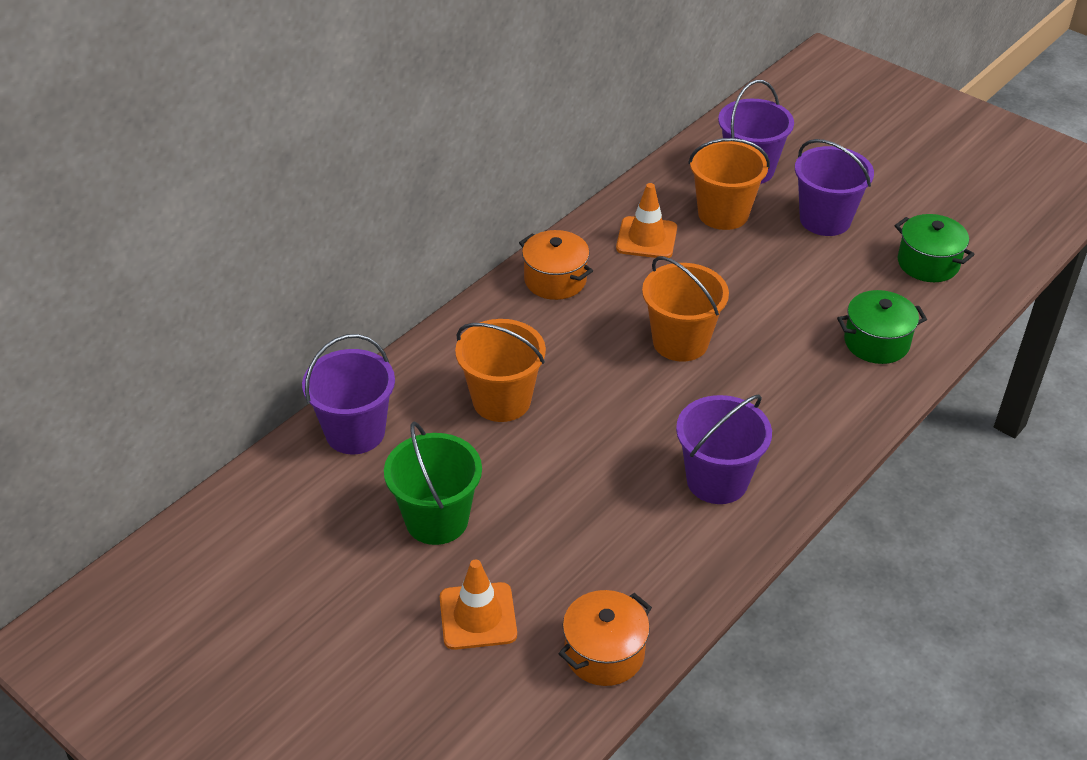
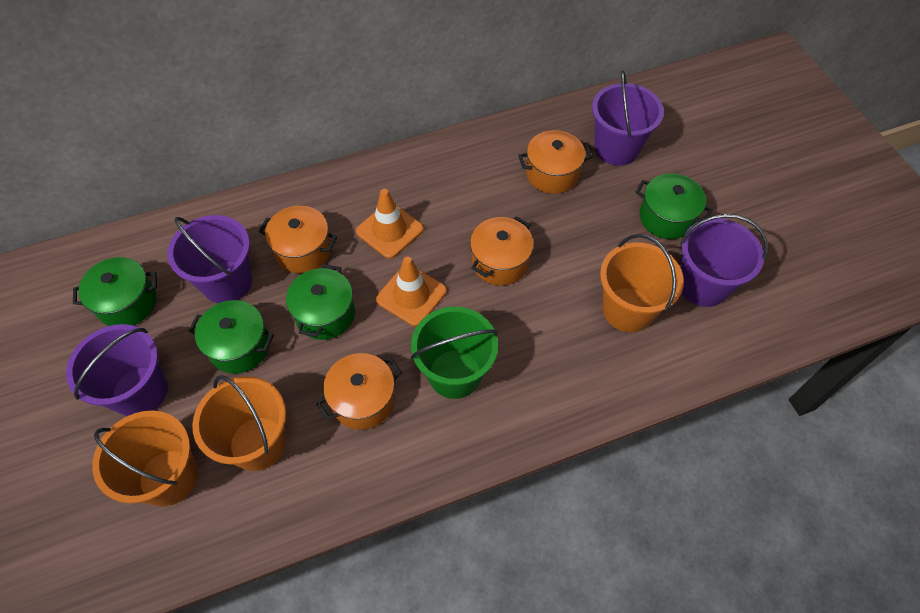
green pot: [837,290,927,364] [895,214,975,282] = 2 -> [73,257,157,326] [188,300,274,373] [286,264,355,340] [636,173,713,239] = 4
orange pot: [519,230,593,300] [559,590,652,686] = 2 -> [259,206,337,273] [316,353,402,430] [470,216,534,286] [518,130,593,194] = 4

